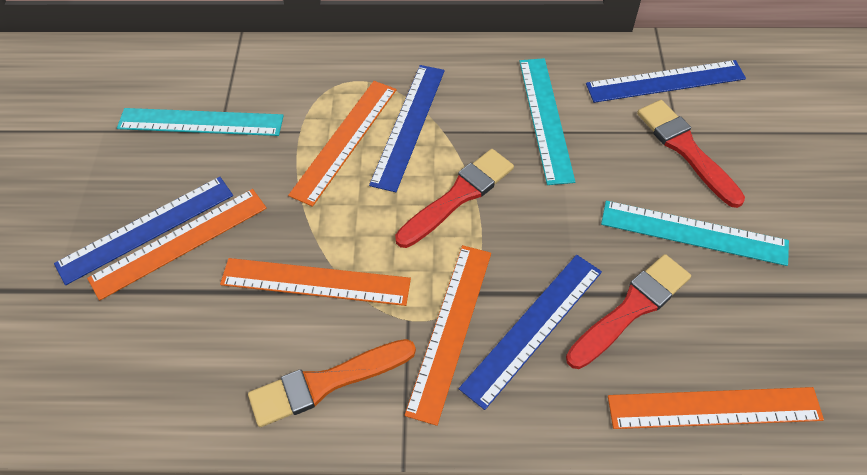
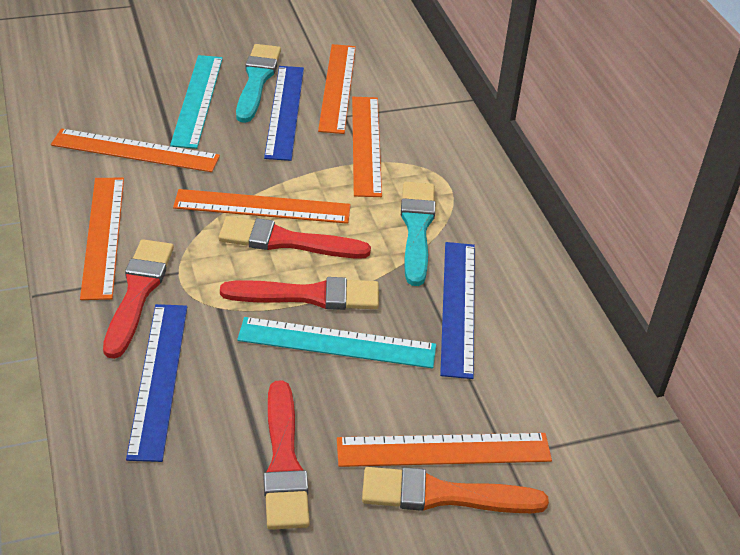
blue ruler: [54,177,233,285] [369,65,445,192] [459,255,602,410] [586,60,746,103] = 4 -> [126,304,187,462] [264,66,304,161] [440,242,475,379] = 3
orange ruler: [87,189,267,301] [220,258,411,306] [288,81,397,207] [405,245,491,426] [608,387,824,429] = 5 -> [51,129,220,172] [80,177,124,300] [173,189,351,224] [318,44,356,134] [337,433,552,467] [352,97,382,197] = 6
red brush: [395,149,514,248] [566,254,691,369] [637,100,745,208] = 3 -> [103,239,174,359] [219,216,371,259] [220,277,379,310] [264,380,310,530] = 4
turquoise brush: none = 0 -> [236,44,281,123] [401,182,435,286] = 2
turquoise ruler: [117,108,284,136] [519,58,575,185] [601,201,789,266] = 3 -> [170,55,223,149] [237,317,436,369] = 2

